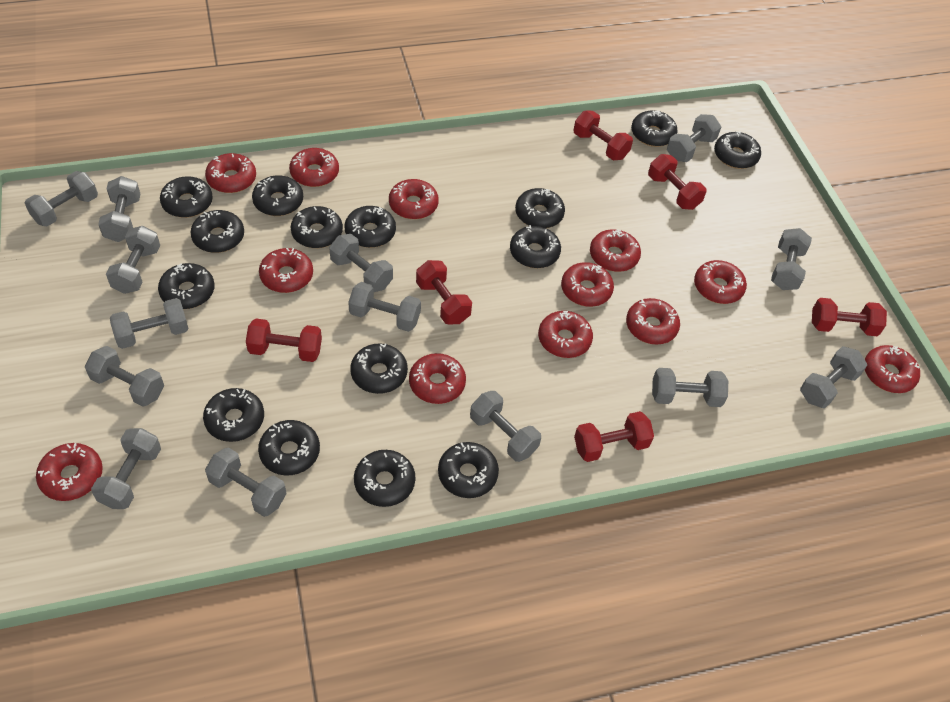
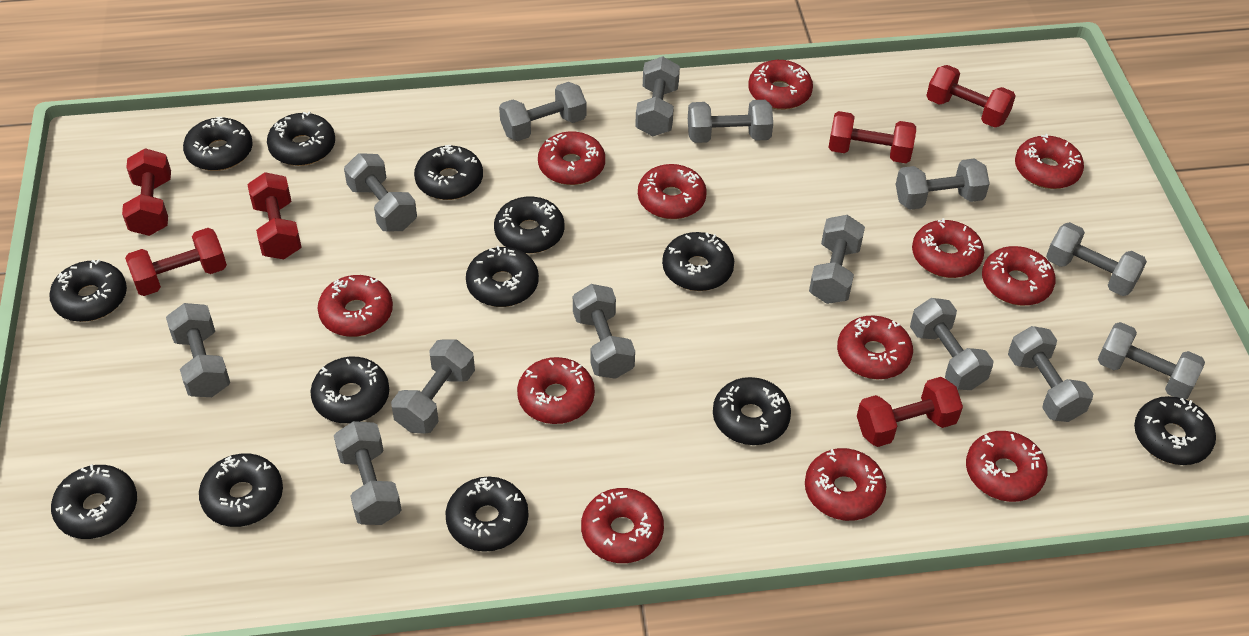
black donut: [158,263,214,309] [160,176,213,218] [190,210,244,253] [203,388,264,442] [252,175,303,216] [258,420,320,475] [291,206,343,248] [344,206,396,248] [350,344,408,394] [354,450,415,507] [438,442,499,498] [510,225,561,268] [515,188,565,228] [631,110,678,147] [714,131,761,169] = 15 -> [49,259,127,322] [51,464,137,539] [183,117,253,171] [199,453,283,527] [267,112,335,166] [310,357,389,423] [414,145,483,200] [446,477,528,552] [466,246,539,307] [494,197,564,254] [662,232,734,291] [713,377,791,445] [1134,396,1216,465] = 13

